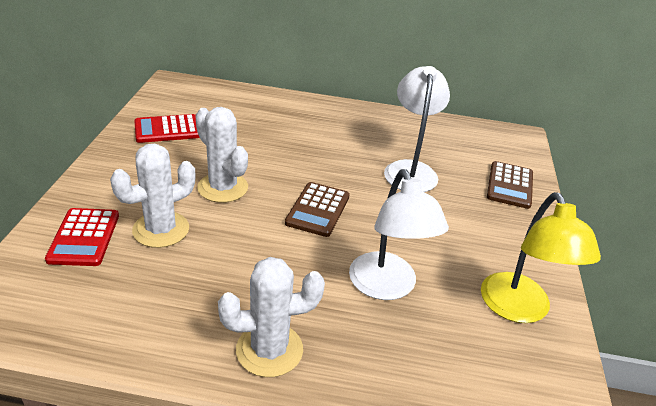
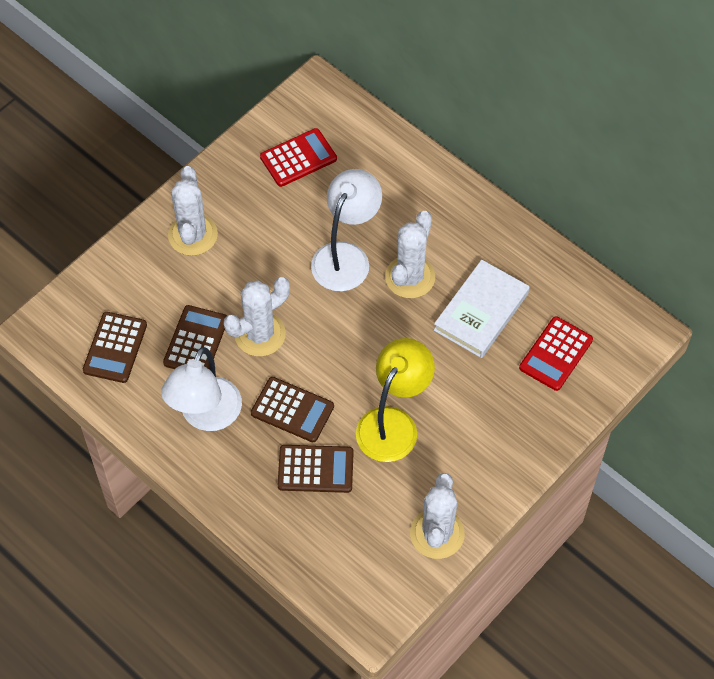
brown calculator: [285,182,350,237] [487,161,533,209] = 2 -> [83,312,147,383] [163,305,227,370] [251,377,334,442] [278,445,354,493] = 4
white book: none = 0 -> [434,260,530,358] = 1
white cactus: [110,144,196,248] [195,107,248,203] [218,257,325,377] = 3 -> [168,166,218,256] [224,277,290,356] [385,211,435,298] [410,473,465,559] = 4

